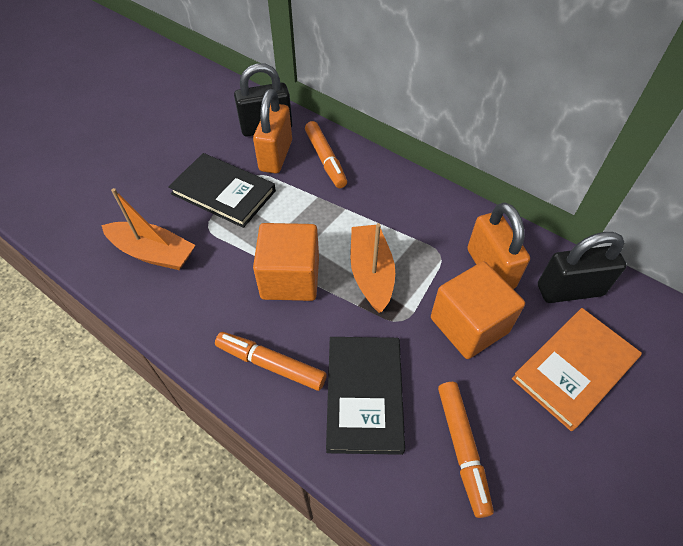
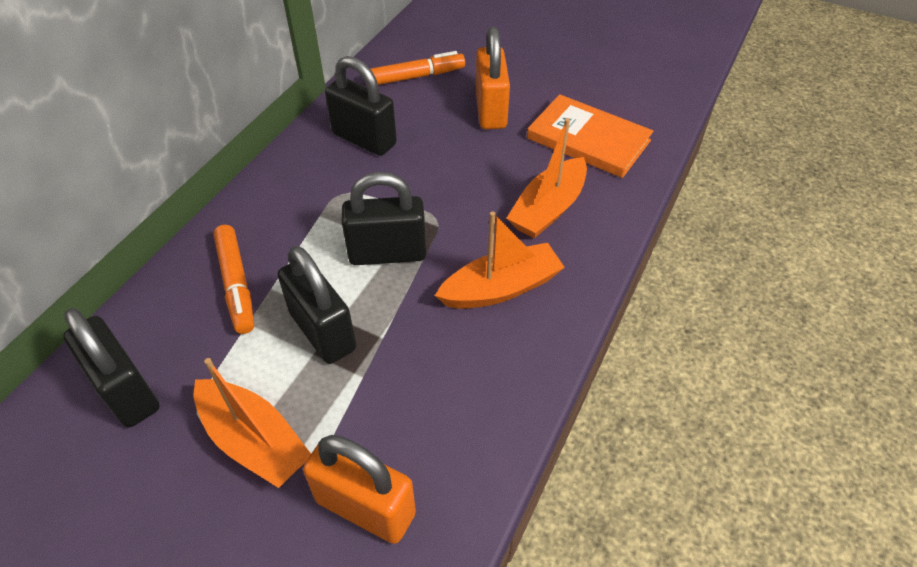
black book: [168,153,276,228] [326,337,405,455] = 2 -> none = 0
black padlock: [234,63,292,137] [538,232,627,303] = 2 -> [63,308,160,428] [278,246,356,364] [325,56,397,156] [342,172,426,265] = 4
orange boat: [101,188,195,270] [350,223,395,313] = 2 -> [194,358,311,488] [435,211,565,309] [506,118,587,238] = 3
orange cube: [253,223,319,301] [431,262,525,359] = 2 -> none = 0
orange marker: [215,332,327,391] [305,121,347,188] [438,382,494,518] = 3 -> [213,225,254,334] [365,51,465,85] = 2

